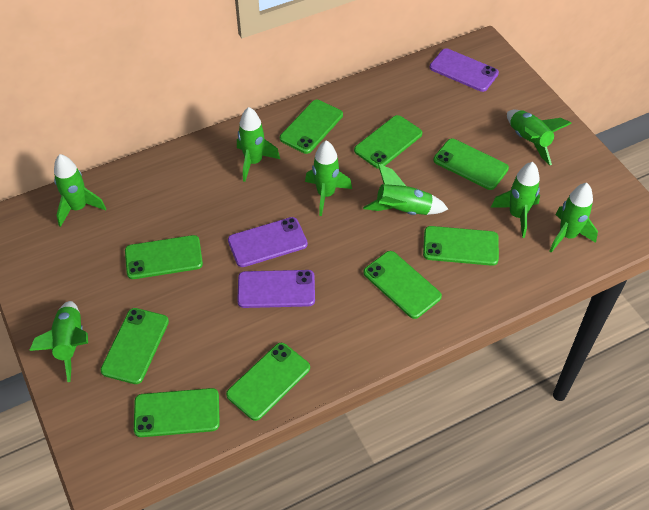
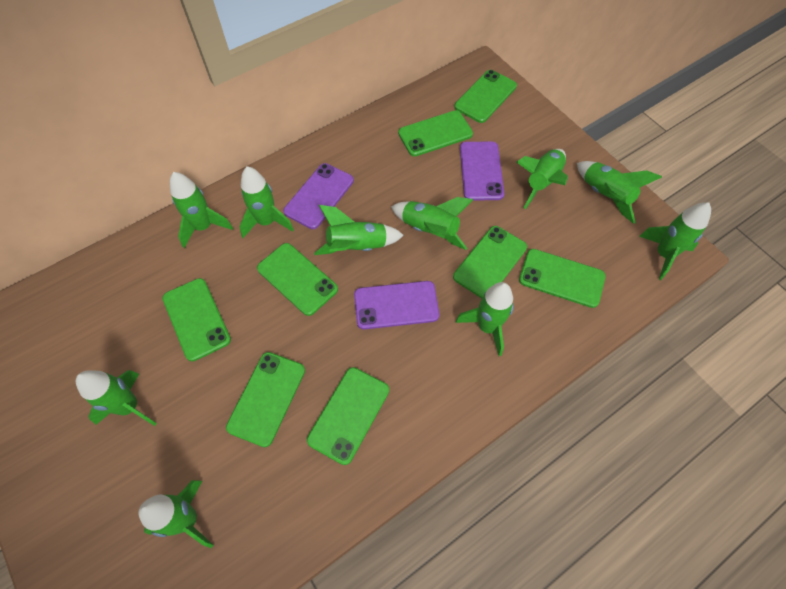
green phone: [100,308,169,384] [125,235,203,279] [134,388,220,437] [226,343,310,421] [280,100,343,154] [354,115,422,169] [363,251,442,319] [423,226,499,266] [433,139,509,190] = 9 -> [162,278,231,361] [226,352,305,447] [257,243,338,316] [307,367,389,465] [398,110,473,157] [453,226,527,298] [454,70,517,123] [519,249,606,308] = 8
green rocket: [29,301,88,382] [54,154,106,227] [237,107,280,182] [305,140,352,216] [363,164,448,215] [491,162,540,238] [507,110,572,165] [550,183,598,252] = 8 -> [76,370,157,426] [139,480,214,548] [170,172,233,248] [239,166,294,238] [314,205,404,255] [391,197,473,250] [456,282,514,356] [516,149,568,209] [577,161,662,224] [639,202,711,280] = 10

